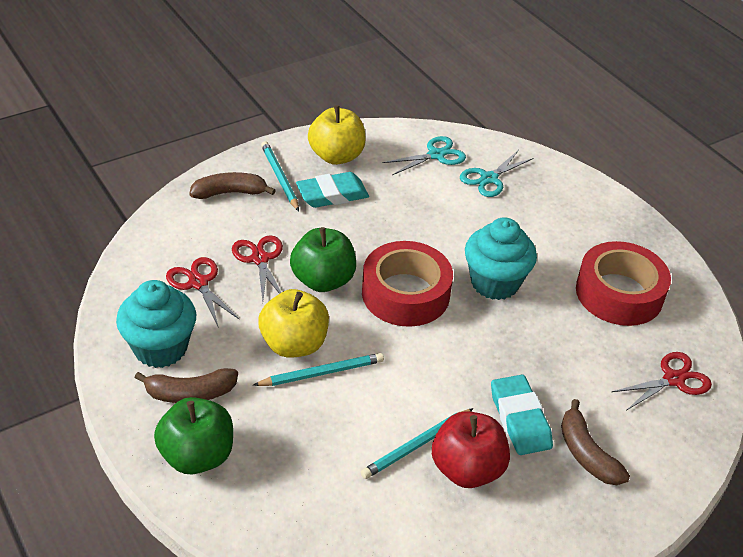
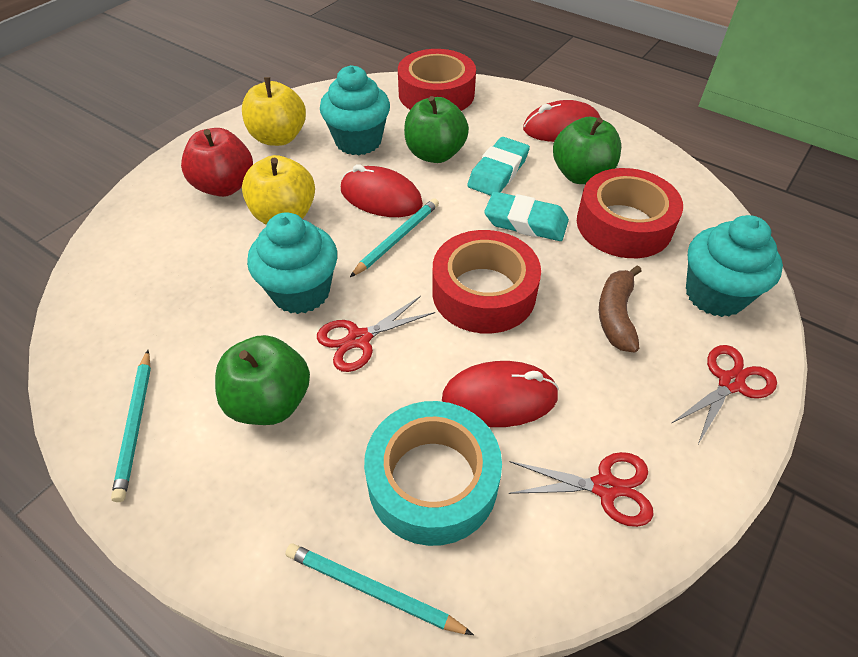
brown banana: [134,368,238,403] [189,172,276,199] [561,399,630,485] = 3 -> [599,265,642,353] = 1
green apple: [154,397,233,474] [290,227,356,292] = 2 -> [215,335,310,425] [404,96,469,163] [553,117,621,184] = 3
red mouse: none = 0 -> [341,164,423,217] [442,361,559,427] [523,100,600,142] = 3
red tape: [362,241,453,327] [576,241,671,326] = 2 -> [398,49,476,111] [432,230,541,334] [577,168,683,258] = 3
turquoise cupcake: [116,280,196,368] [465,217,537,300] = 2 -> [247,212,337,314] [320,65,390,155] [686,215,783,317] = 3
turquoise scissors: [383,136,466,175] [460,150,534,197] = 2 -> none = 0
turquoise tape: none = 0 -> [364,401,502,546] = 1

